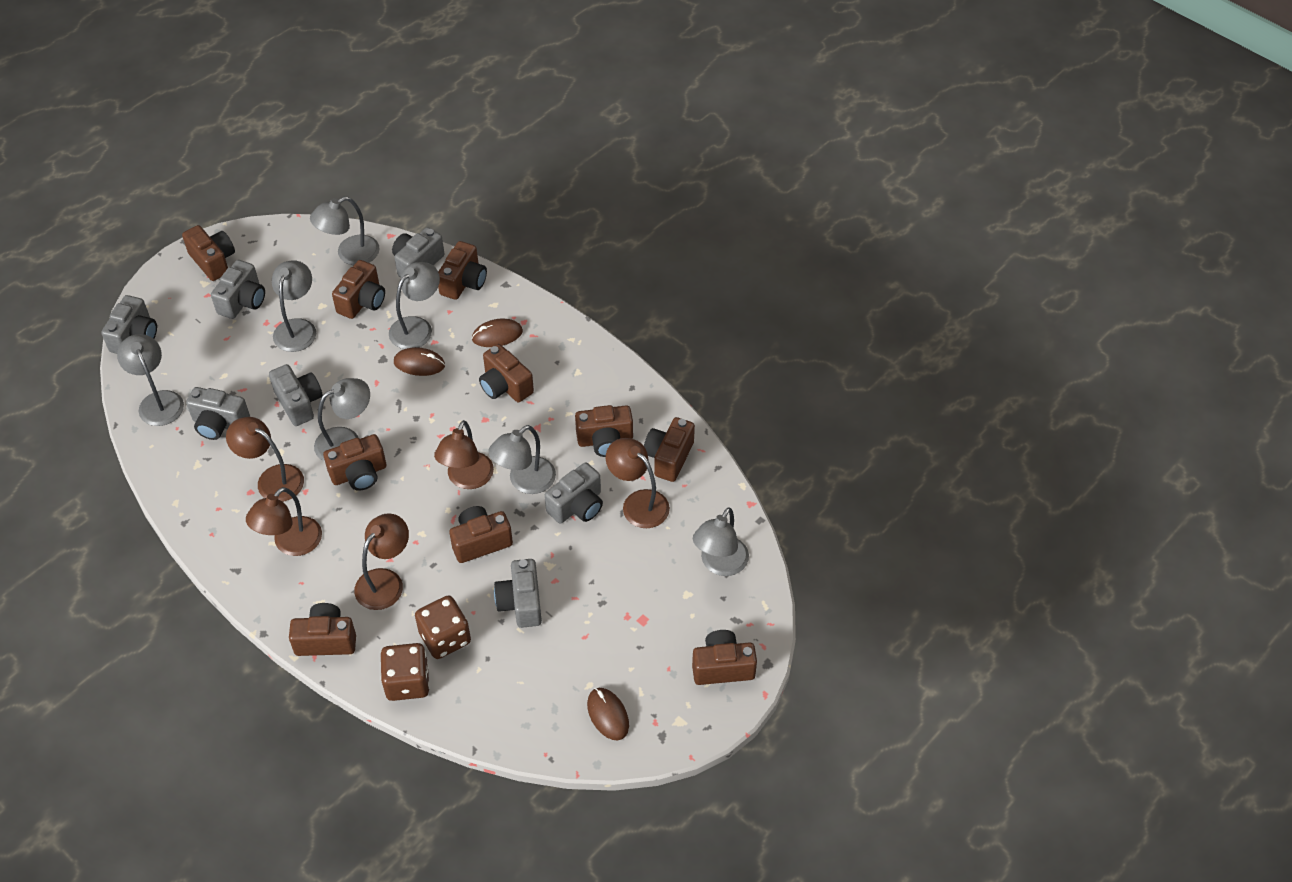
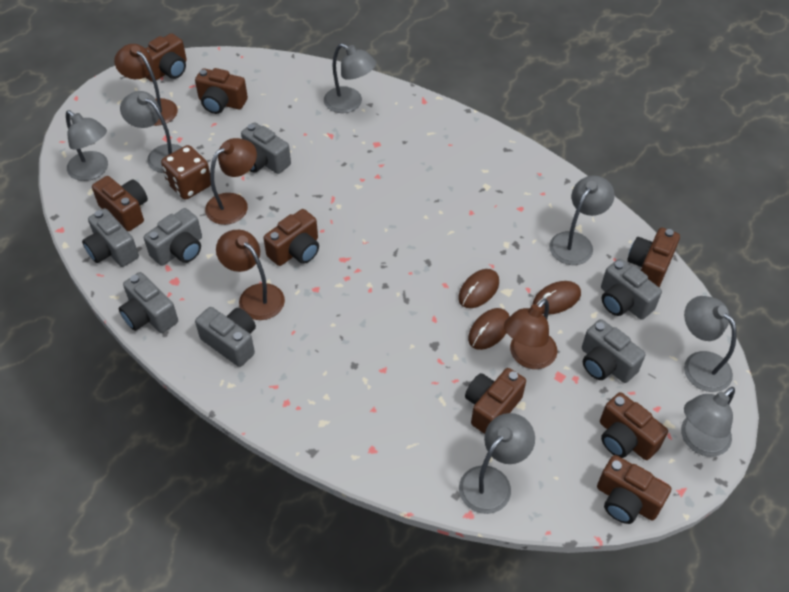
brown camera: [182,225,235,281] [289,603,356,656] [323,434,386,491] [332,260,385,319] [438,241,487,300] [449,506,513,563] [479,344,534,402] [575,405,633,457] [644,417,695,482] [692,630,757,685] = 10 -> [92,176,148,231] [145,33,187,82] [195,68,248,114] [264,209,319,266] [465,368,526,434] [597,455,671,524] [600,392,668,460] [627,228,680,287] = 8
brown dice: [381,643,430,701] [415,595,471,659] = 2 -> [161,145,211,200] = 1
brown lamp: [226,417,304,502] [246,487,322,556] [354,513,409,610] [434,420,494,489] [606,438,670,528] = 5 -> [114,44,178,126] [205,138,257,225] [216,230,285,320] [504,299,557,369] = 4

